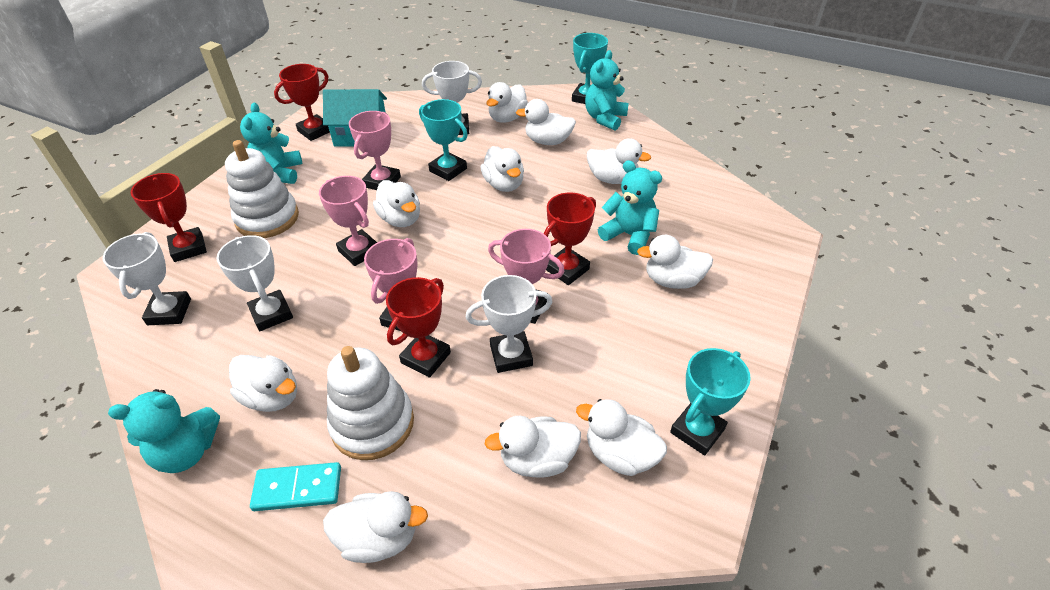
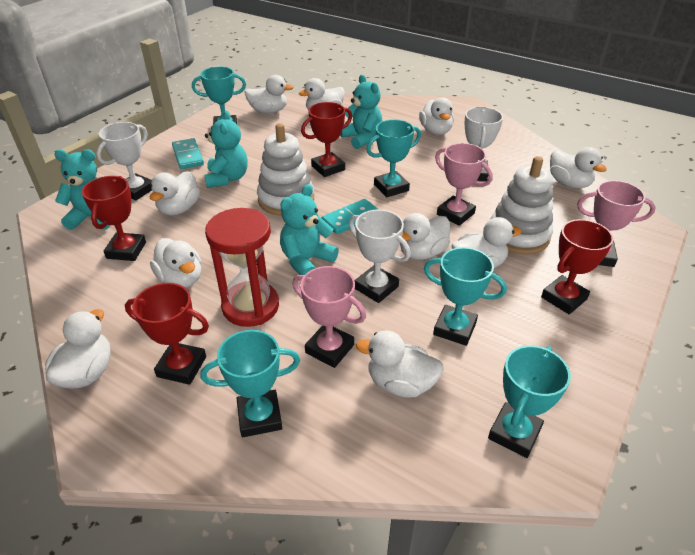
pink trophy: [319,176,377,266] [349,111,401,190] [364,238,418,331] [488,229,565,324] = 4 -> [292,266,366,368] [435,143,493,226] [577,180,656,267] = 3
red hourglass: none = 0 -> [205,208,279,327] = 1
turquoise domino: [250,462,341,511] = 1 -> [172,138,204,169] [322,199,379,234] = 2
turquoise house: [323,89,387,147] = 1 -> none = 0
turquoise trophy: [419,99,468,181] [572,33,608,104] [670,348,751,456] = 3 -> [192,66,246,124] [201,330,300,437] [366,119,421,197] [424,247,507,346] [488,345,571,458] = 5
white trophy: [103,232,191,325] [217,235,293,331] [422,61,482,135] [466,275,552,373] = 4 -> [96,122,152,200] [349,210,411,303] [465,107,503,181] = 3

